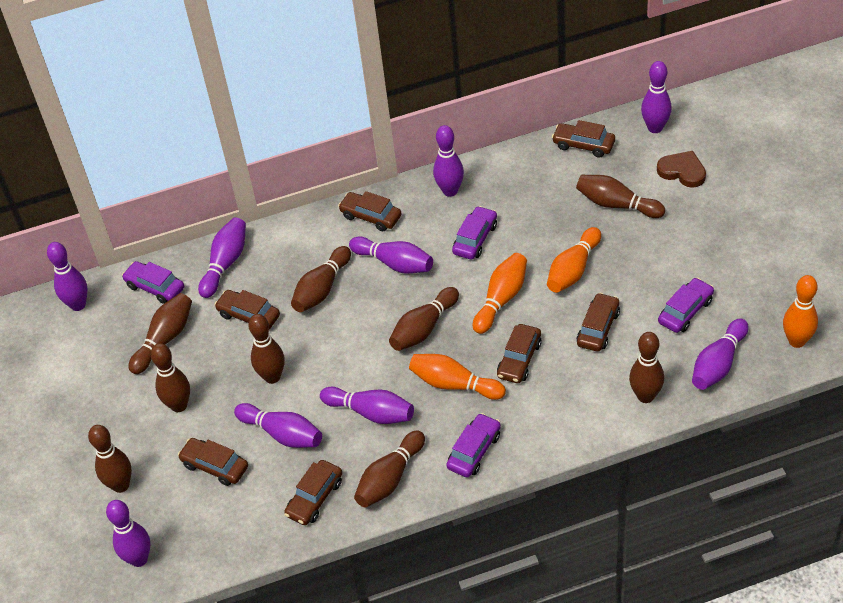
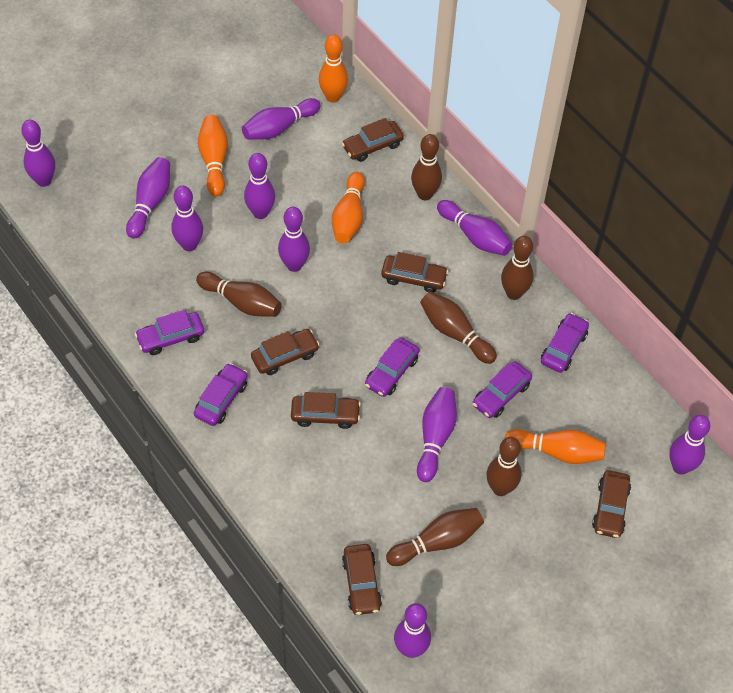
brown bowling pin: [88,425,132,493] [128,293,192,374] [150,343,190,412] [248,314,284,384] [291,246,351,312] [354,430,425,508] [389,287,459,351] [576,175,665,218] [629,332,664,403] = 9 -> [196,272,282,317] [386,508,484,566] [411,134,442,200] [420,291,497,364] [486,437,521,496] [501,236,533,300] = 6
brown car: [178,438,248,486] [214,290,280,329] [284,460,342,525] [338,191,402,231] [497,324,542,383] [552,120,615,158] [577,293,620,352] = 7 -> [251,329,320,375] [291,392,361,429] [342,118,404,162] [342,544,382,615] [381,252,448,293] [592,470,631,538] = 6
brown heart: [657,151,706,188] = 1 -> none = 0
purple bowling pin: [47,242,87,311] [106,500,150,567] [198,218,246,298] [234,403,322,448] [320,387,414,424] [349,236,433,274] [433,125,464,197] [641,61,672,133] [692,319,748,390] = 9 -> [21,120,55,187] [126,157,170,239] [172,186,203,251] [242,98,320,140] [244,153,275,219] [278,207,310,272] [394,603,431,658] [417,387,457,482] [437,200,513,256] [669,415,710,474] = 10
purple car: [122,261,184,304] [446,413,501,477] [452,206,497,259] [658,278,714,333] = 4 -> [135,310,204,355] [194,363,248,426] [365,338,420,397] [473,362,532,418] [541,313,589,373] = 5

